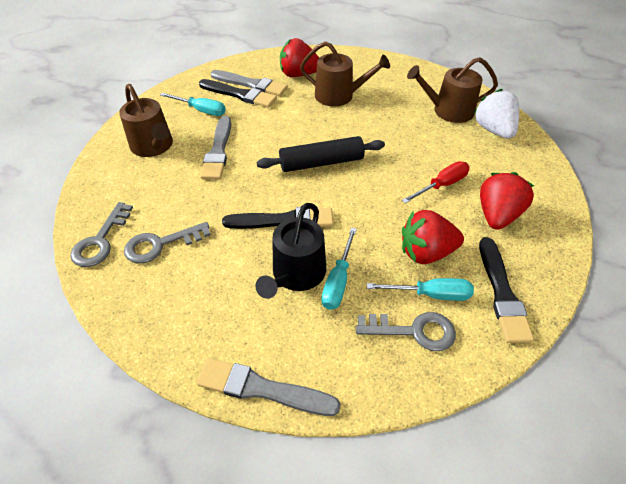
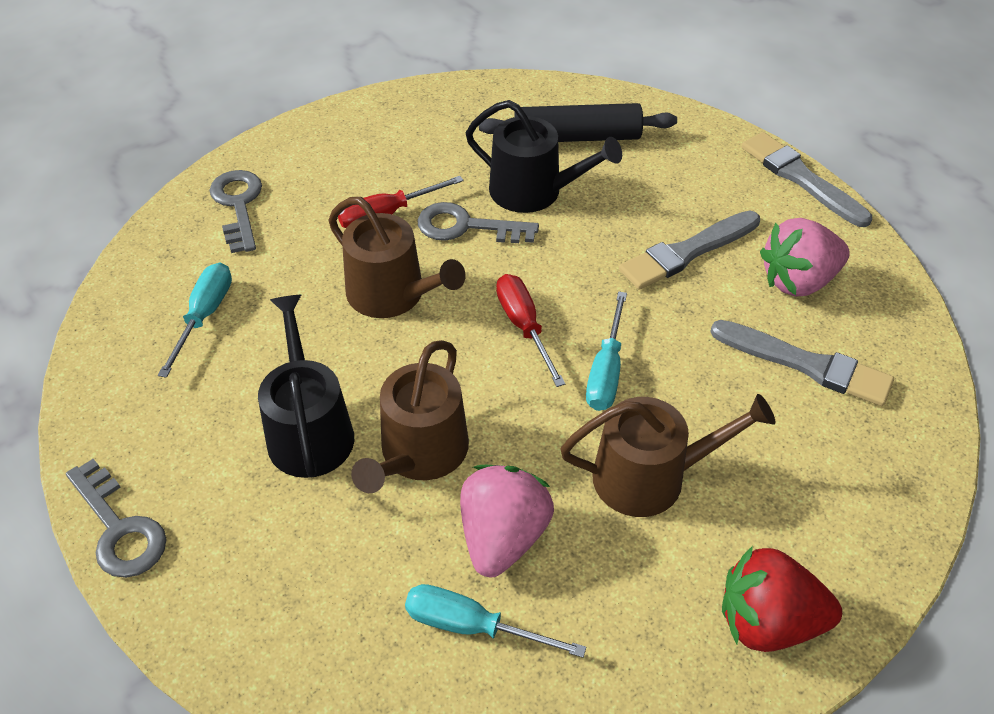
black brush: [199,79,277,108] [222,207,334,229] [479,237,534,343] = 3 -> none = 0
black watering can: [255,203,326,299] = 1 -> [258,295,354,478] [466,100,622,213] = 2
pink strawberry: none = 0 -> [460,465,554,577] [760,218,850,297] = 2
red screwdriver: [402,161,470,203] = 1 -> [338,176,464,228] [496,274,565,387] = 2
red strawberry: [280,38,319,77] [402,210,464,264] [480,172,534,230] = 3 -> [722,546,842,652] = 1
white strawberry: [474,89,519,139] = 1 -> none = 0

